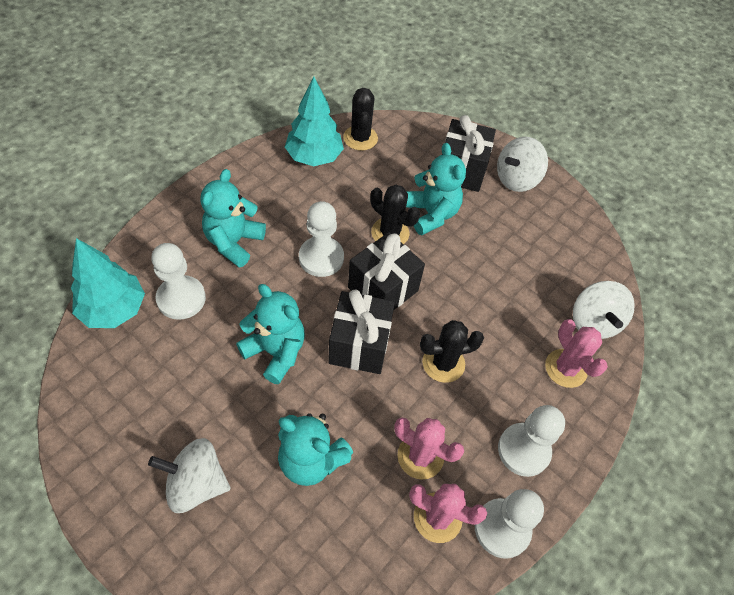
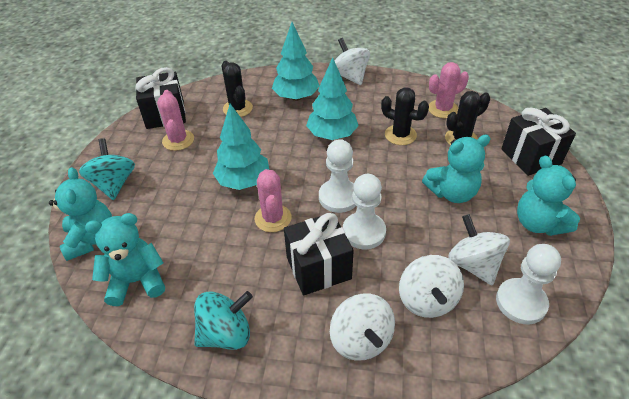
turquoise spinning top: none = 0 -> [79,138,135,200] [194,291,253,350] = 2
turquoise tree: [71,238,145,328] [285,77,344,166] = 2 -> [213,104,269,190] [272,22,320,101] [306,57,359,140] = 3
white pawn: [151,243,206,320] [299,201,344,277] [475,489,544,559] [498,405,565,477] = 4 -> [319,139,356,213] [343,174,386,249] [496,244,561,324] = 3
white spinning top: [148,438,230,513] [497,137,548,192] [573,281,635,339] = 3 -> [330,294,395,361] [335,38,370,85] [399,255,464,318] [448,214,510,286] = 4

